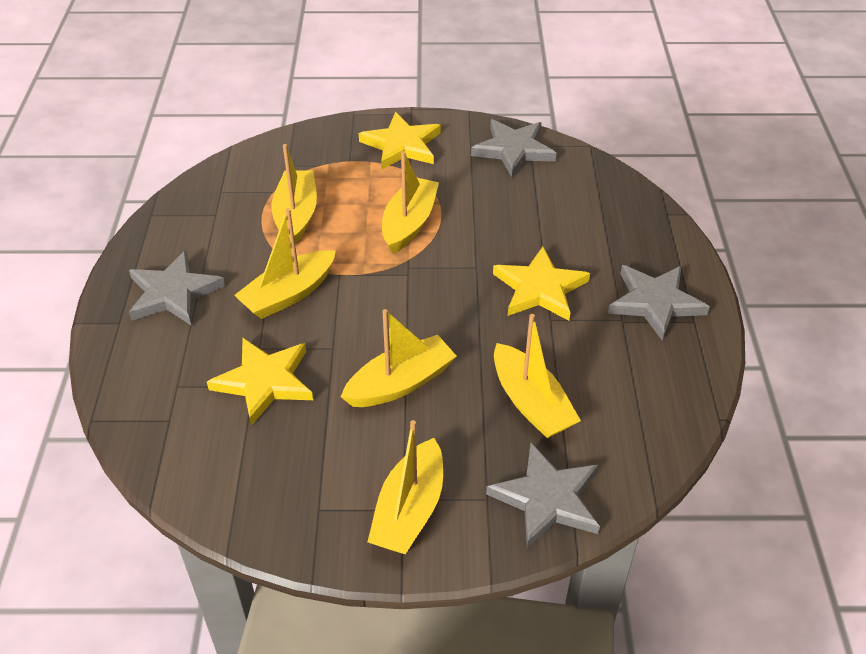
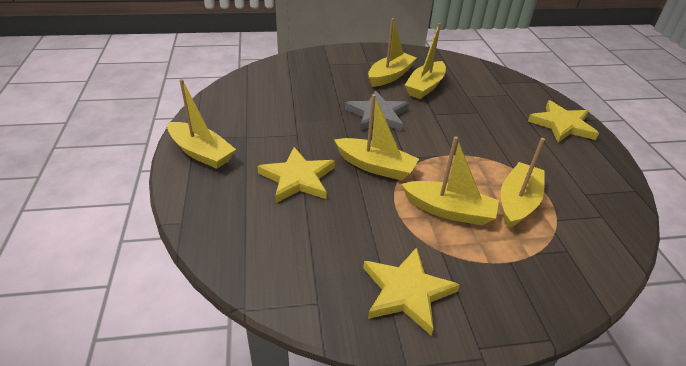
grey star: [129,250,225,326] [471,119,556,177] [486,443,600,548] [608,265,709,341] = 4 -> [345,90,409,131] = 1

